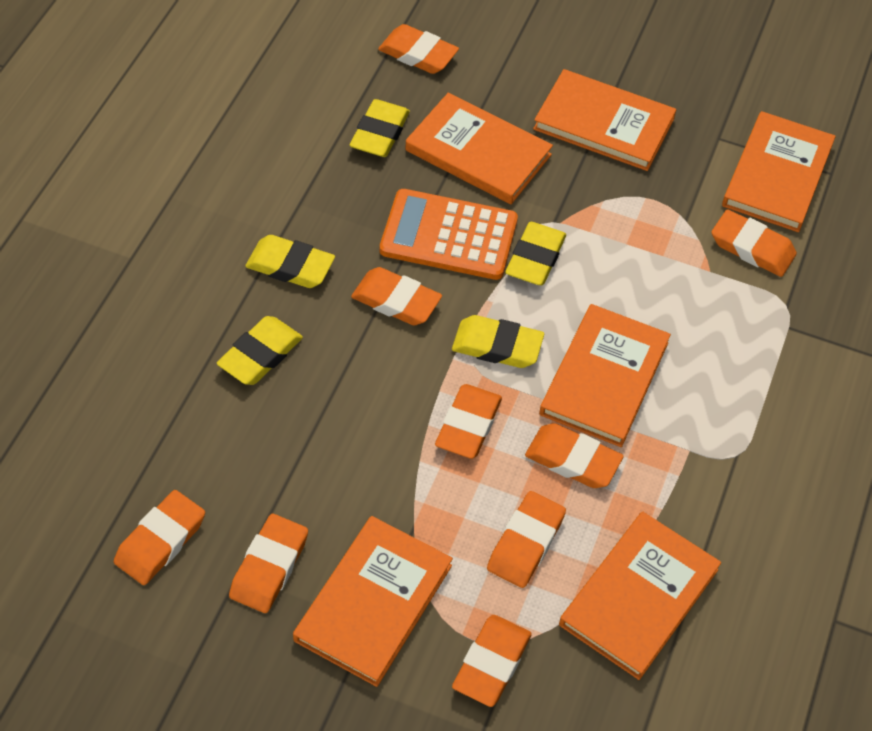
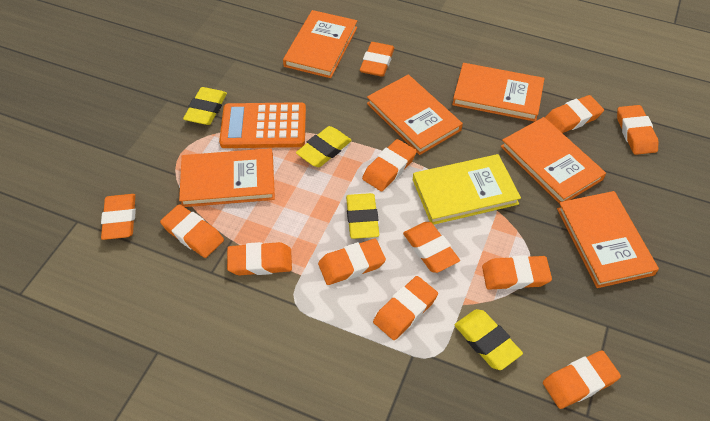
orange eraser: [114,490,205,585] [229,514,308,613] [351,267,442,325] [378,24,459,74] [435,384,502,459] [452,615,531,707] [487,491,566,588] [525,423,624,488] [711,209,797,277] = 9 -> [101,194,136,240] [160,204,224,258] [227,242,292,275] [318,239,386,285] [360,42,394,77] [362,139,417,191] [373,276,438,340] [403,222,460,273] [482,255,552,290] [543,351,621,409] [545,95,604,133] [617,105,658,155] = 12
yellow book: none = 0 -> [413,154,521,225] = 1
yellow eraser: [217,316,303,385] [245,235,335,288] [350,99,410,157] [452,315,544,368] [505,222,566,285] = 5 -> [183,87,227,125] [296,126,352,167] [346,193,379,239] [454,309,523,370] = 4

